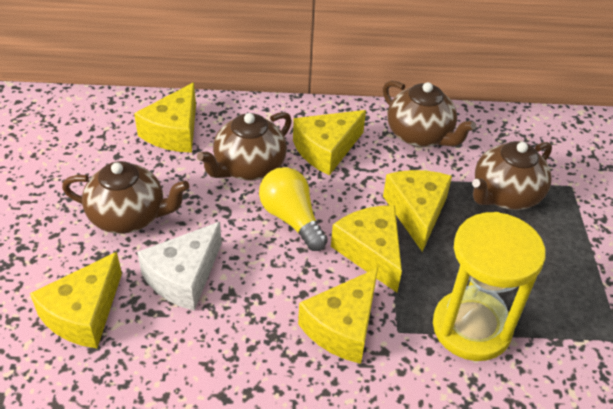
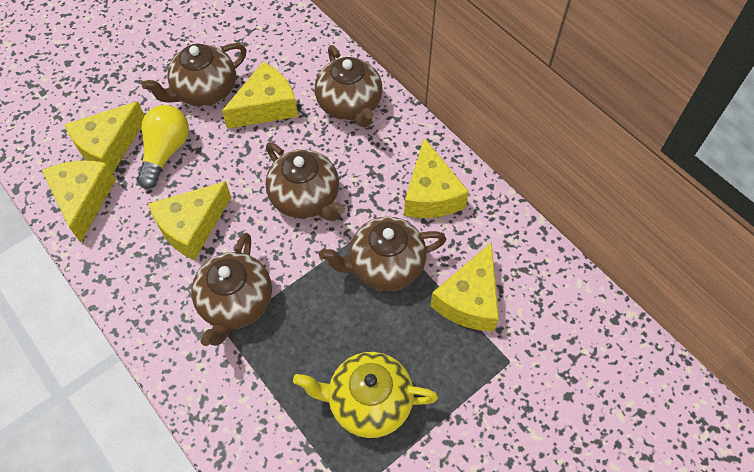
brown teapot: [62,161,190,234] [197,112,292,181] [383,81,476,147] [472,141,552,210] = 4 -> [141,43,246,107] [191,233,272,346] [265,142,345,221] [315,45,383,128] [319,217,446,291] = 5
white cheese: [137,222,222,311] = 1 -> none = 0
yellow hourglass: [433,212,546,361] = 1 -> none = 0
yellow teapot: none = 0 -> [293,352,438,438] = 1

